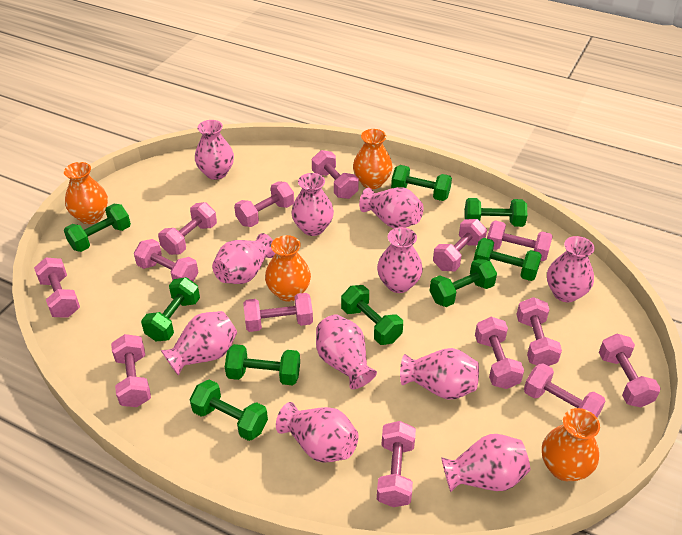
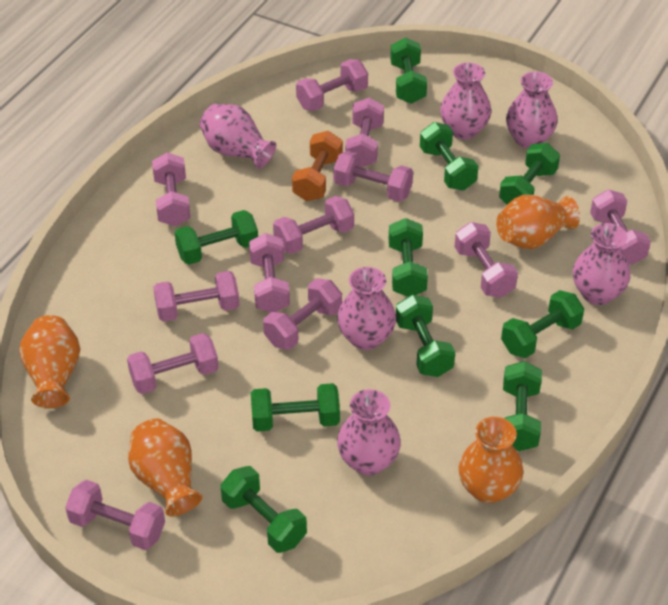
green dumbbell: [64,204,131,252] [141,277,200,341] [190,379,268,441] [225,344,300,385] [341,285,403,345] [391,165,452,201] [430,258,497,307] [465,198,527,227] [474,238,542,281] = 9 -> [175,210,258,265] [221,466,307,553] [251,383,340,432] [389,218,428,297] [390,37,427,104] [396,295,455,377] [420,122,478,191] [499,143,560,205] [501,290,584,358] [503,361,542,451] = 10
orange dumbbell: none = 0 -> [292,131,343,201] = 1
pink dumbbell: [34,257,80,318] [111,334,151,407] [134,239,199,282] [158,202,217,255] [234,182,294,227] [243,293,313,332] [312,150,359,199] [377,421,416,507] [433,219,487,271] [475,317,524,389] [487,220,553,261] [516,297,562,366] [524,363,605,418] [599,333,661,408] = 14 -> [65,480,165,550] [127,333,219,394] [152,152,191,226] [153,271,239,322] [249,233,290,312] [263,278,342,350] [273,196,354,254] [296,59,368,111] [334,151,413,202] [345,98,384,167] [455,222,518,298] [590,189,651,265] = 12
pink vase: [161,311,237,376] [195,120,234,180] [212,233,275,284] [276,402,358,463] [291,173,334,236] [316,314,377,389] [359,187,423,229] [377,227,423,293] [400,348,479,400] [441,434,530,492] [547,236,595,302] = 11 -> [199,104,276,169] [337,267,396,350] [337,389,401,475] [440,63,491,140] [506,71,558,148] [573,223,630,305] = 6

